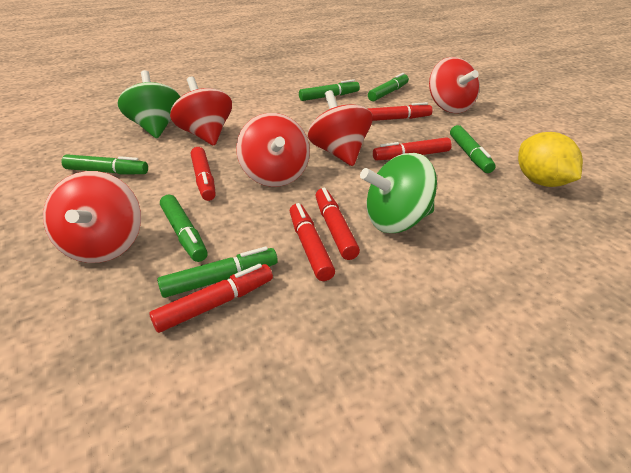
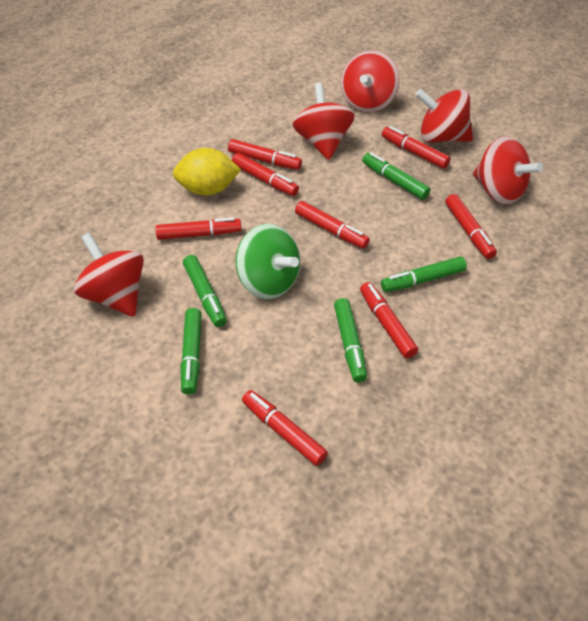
green marker: [61,154,148,174] [157,247,278,298] [160,195,208,262] [299,79,360,101] [368,73,409,101] [450,125,496,173] = 6 -> [181,308,202,395] [183,255,227,327] [334,298,367,382] [362,152,430,200] [381,256,467,292] = 5
green spinning top: [117,70,180,138] [360,153,437,233] = 2 -> [236,224,300,299] = 1
red marker: [149,264,273,333] [191,147,216,201] [290,203,335,281] [315,188,360,260] [367,102,432,121] [373,137,452,161] = 6 -> [155,217,241,240] [228,139,302,170] [232,153,299,196] [242,390,328,466] [295,201,370,249] [360,282,418,358] [382,126,451,169] [445,194,497,259] = 8

